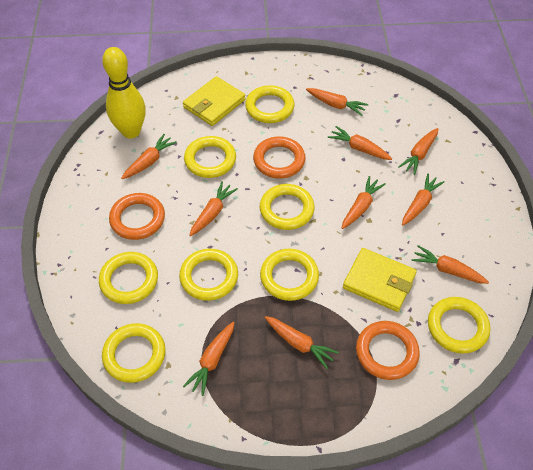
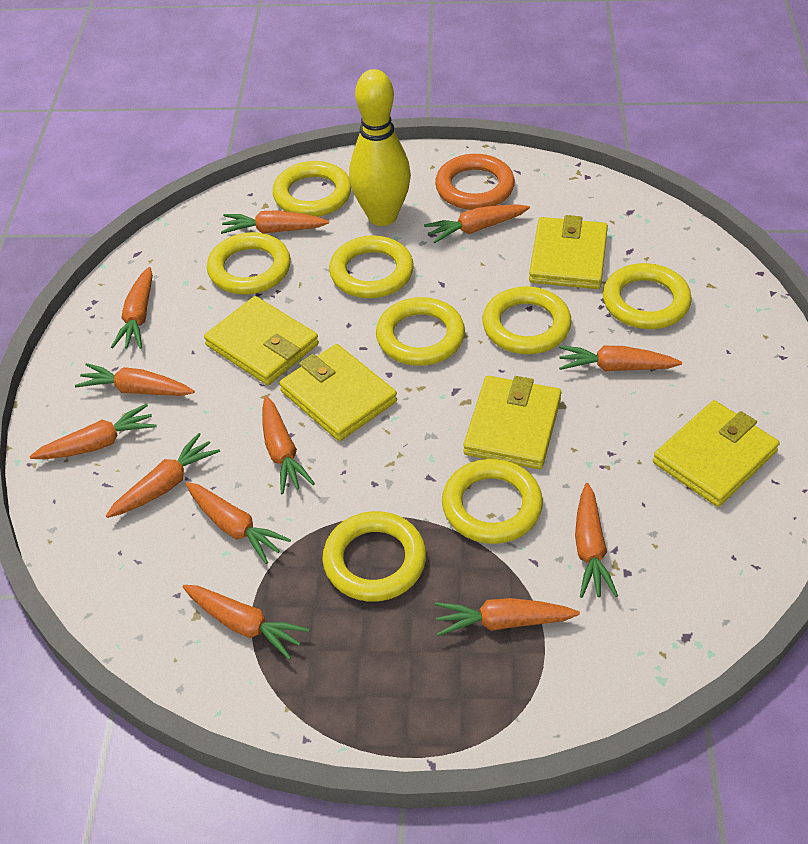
orange carrot: [121,134,177,179] [183,322,235,396] [189,181,238,236] [265,316,339,369] [306,88,368,116] [328,126,392,160] [342,176,386,229] [398,128,438,175] [402,174,445,225] [411,245,489,284] = 10 -> [29,404,156,459] [75,363,194,396] [106,433,220,518] [111,267,153,349] [183,585,310,660] [186,482,291,564] [221,210,329,234] [262,396,315,494] [424,205,530,243] [435,598,580,636] [559,345,682,372] [575,483,618,598] = 12
orange ring: [109,193,165,240] [253,137,305,178] [356,321,420,380] = 3 -> [435,154,515,210] = 1
yellow wallet: [183,76,245,126] [343,248,417,312] = 2 -> [204,296,319,385] [279,344,397,441] [463,376,562,469] [529,215,608,289] [653,400,780,507] = 5

